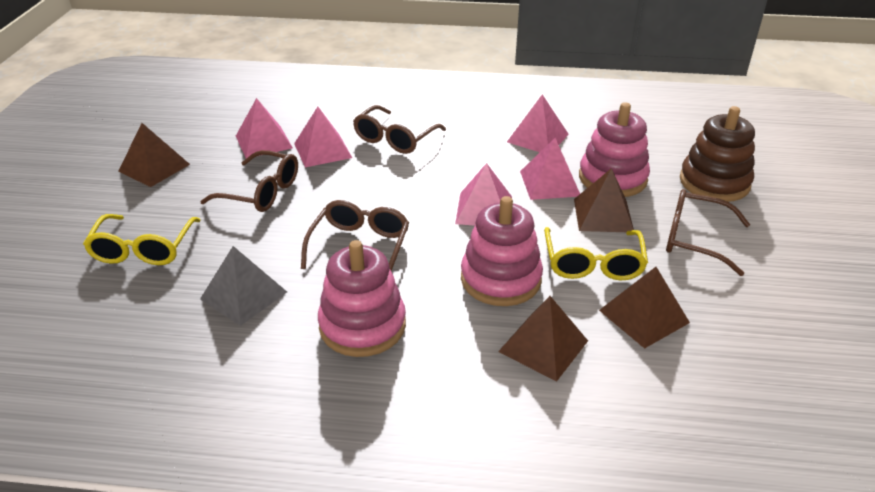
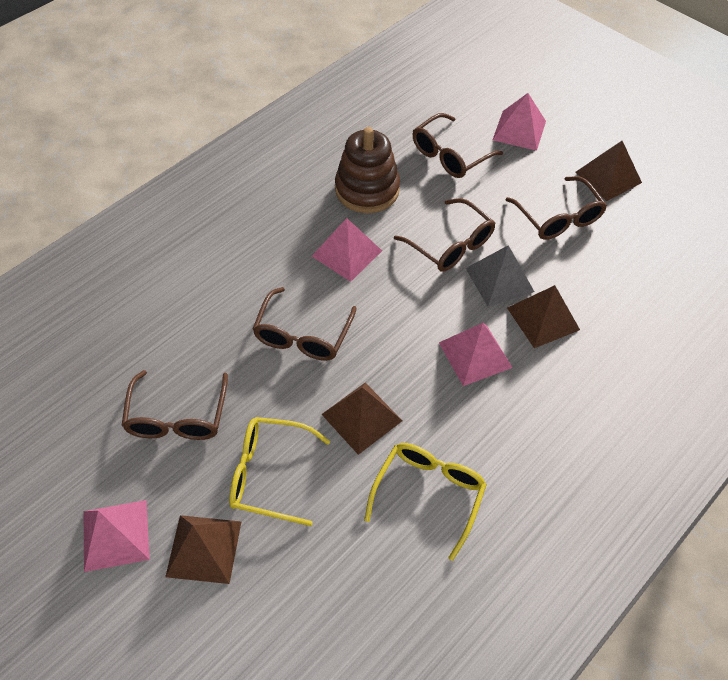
brown glasses: [200,150,298,212] [301,200,409,271] [353,105,446,154] [666,189,750,276] = 4 -> [121,370,228,440] [253,287,357,361] [394,198,495,272] [413,113,503,178] [506,176,607,240] = 5
pink pyramid: [236,98,293,159] [294,107,352,167] [455,163,512,226] [507,95,569,152] [520,138,580,200] = 5 -> [83,500,150,572] [312,218,382,282] [439,323,513,386] [493,93,546,151] = 4
pink stacking toy: [318,240,406,357] [461,196,543,306] [579,102,650,197] = 3 -> none = 0

